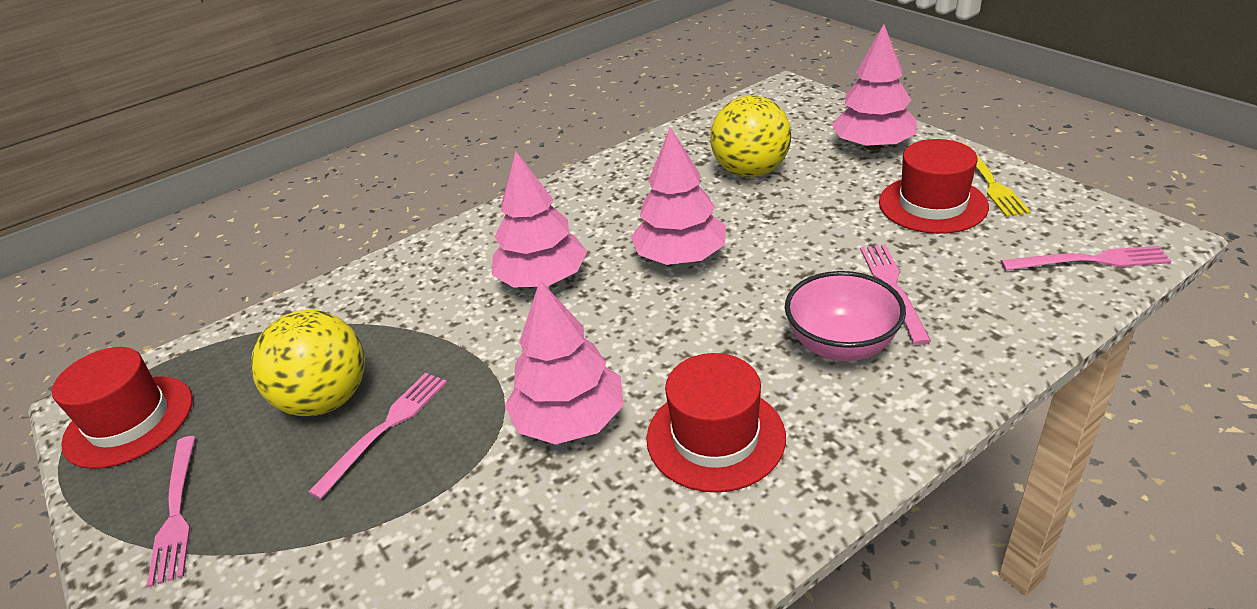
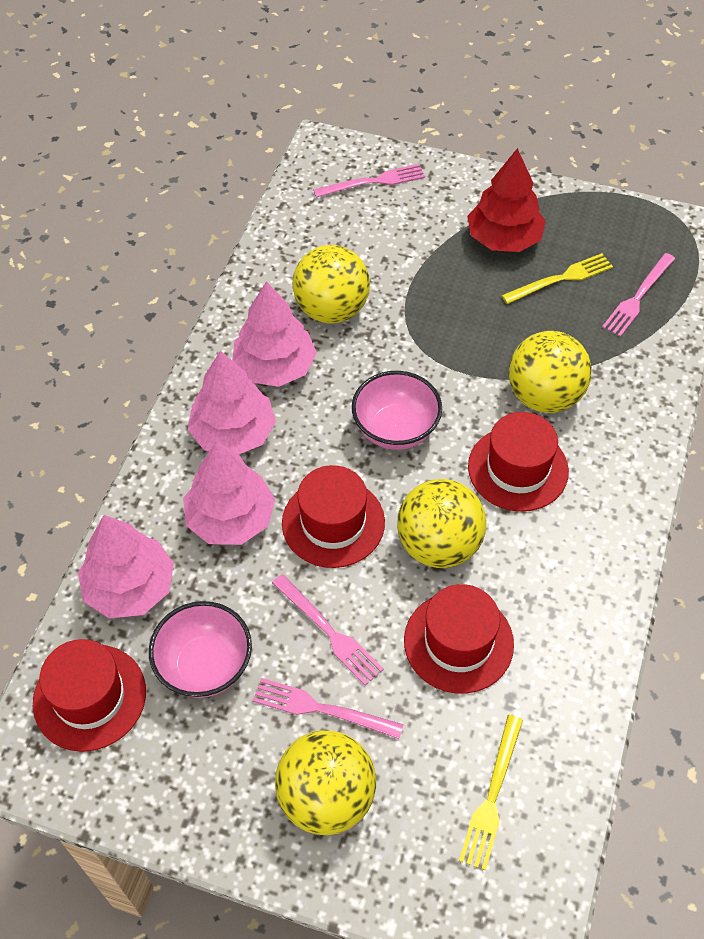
pink bowl: [785,271,906,361] = 1 -> [149,601,252,698] [352,371,442,450] = 2
red hat: [52,347,193,469] [646,353,786,493] [879,139,989,234] = 3 -> [33,639,146,752] [282,465,385,568] [404,584,514,694] [468,412,569,512] = 4
red tree: none = 0 -> [467,148,546,252] = 1
yellow ball: [251,310,365,416] [710,95,791,178] = 2 -> [275,730,376,835] [292,245,370,324] [397,479,486,568] [509,331,592,413] = 4
yellow fork: [962,143,1031,217] = 1 -> [459,715,523,870] [501,253,613,304] = 2

